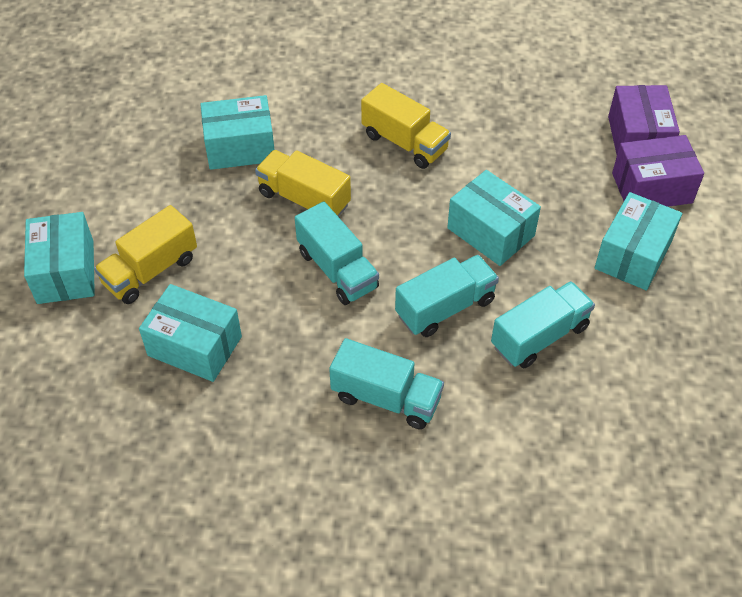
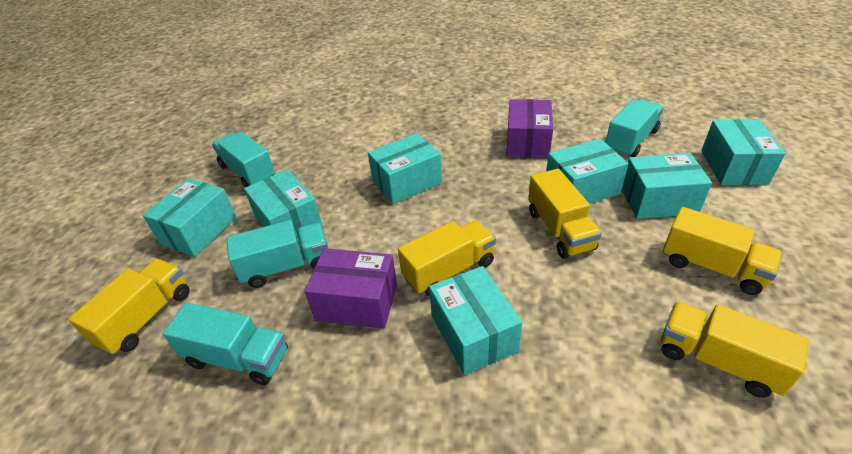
turquoise box: [24,212,95,304] [139,284,242,382] [200,95,274,170] [447,170,541,266] [594,192,682,290] = 5 -> [143,178,236,257] [244,169,323,240] [368,133,442,204] [429,266,522,375] [546,139,629,204] [622,153,712,219] [701,119,786,185] = 7
yellow truck: [94,205,197,304] [255,150,351,217] [361,83,451,169] = 3 -> [68,259,190,355] [398,220,496,296] [528,169,602,259] [661,302,809,398] [663,207,782,295] = 5

